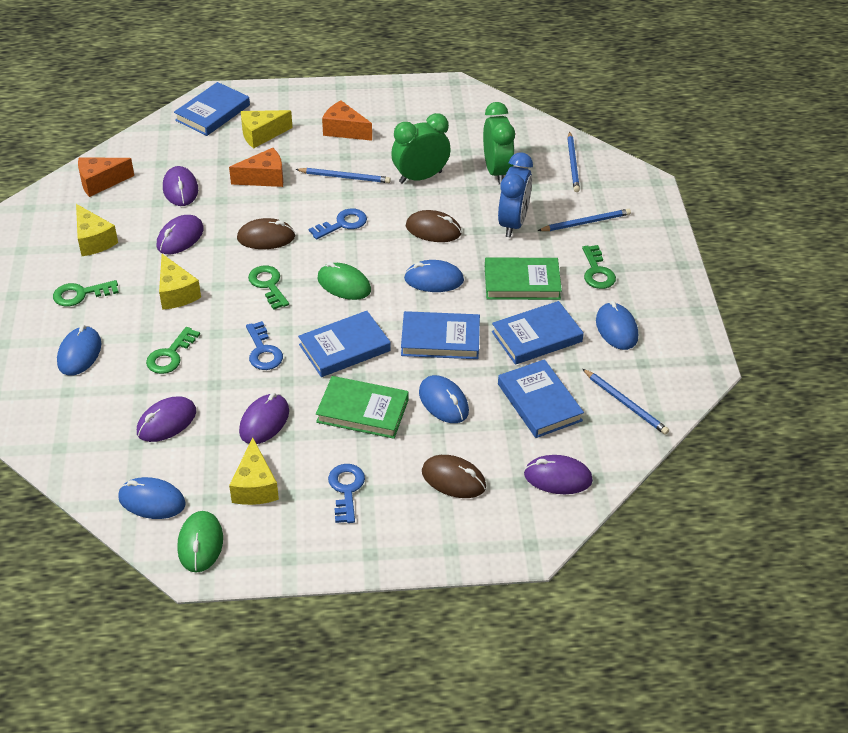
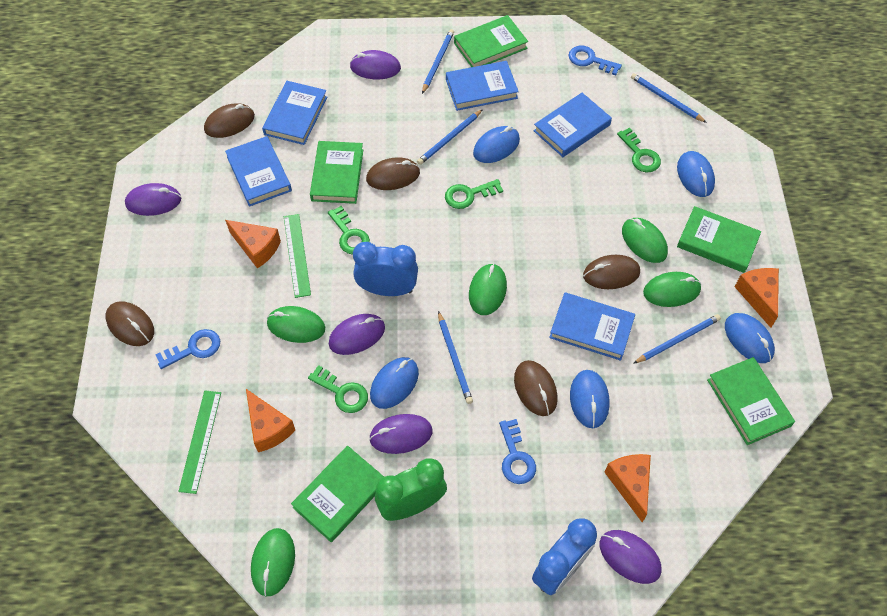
blue clock: [498,153,533,237] = 1 -> [353,242,418,296] [532,518,597,595] = 2
blue pencil: [295,168,391,183] [537,209,631,231] [567,131,580,192] [583,369,669,435] = 4 -> [417,109,483,165] [422,29,454,94] [438,311,473,404] [631,73,707,123] [633,314,721,364] = 5
brown mouse: [237,218,295,249] [406,210,462,242] [422,455,486,498] = 3 -> [105,301,154,346] [204,103,255,138] [366,158,420,190] [514,360,558,416] [583,255,640,289] = 5
green book: [316,376,409,439] [485,258,562,300] = 2 -> [291,446,384,542] [310,141,363,204] [454,15,528,67] [677,206,761,273] [707,357,795,445] = 5
green clock: [391,113,451,184] [483,102,515,184] = 2 -> [375,458,447,521] = 1
green mouse: [177,511,223,573] [318,262,371,300] = 2 -> [251,528,295,596] [267,306,325,343] [469,263,507,315] [622,218,668,263] [643,272,701,307] = 5
green ruler: none = 0 -> [178,391,221,494] [284,214,311,298] = 2
orange cheese: [78,157,134,197] [229,148,283,187] [322,100,372,141] = 3 -> [225,220,281,269] [246,389,295,452] [604,454,651,522] [735,268,779,328] = 4
yellow cheese: [76,204,118,256] [159,254,201,310] [229,437,279,505] [241,110,293,149] = 4 -> none = 0

